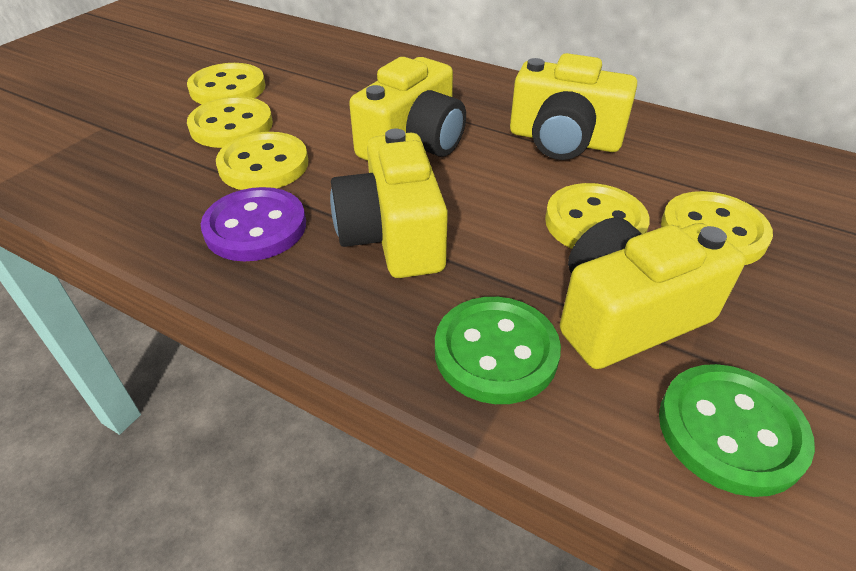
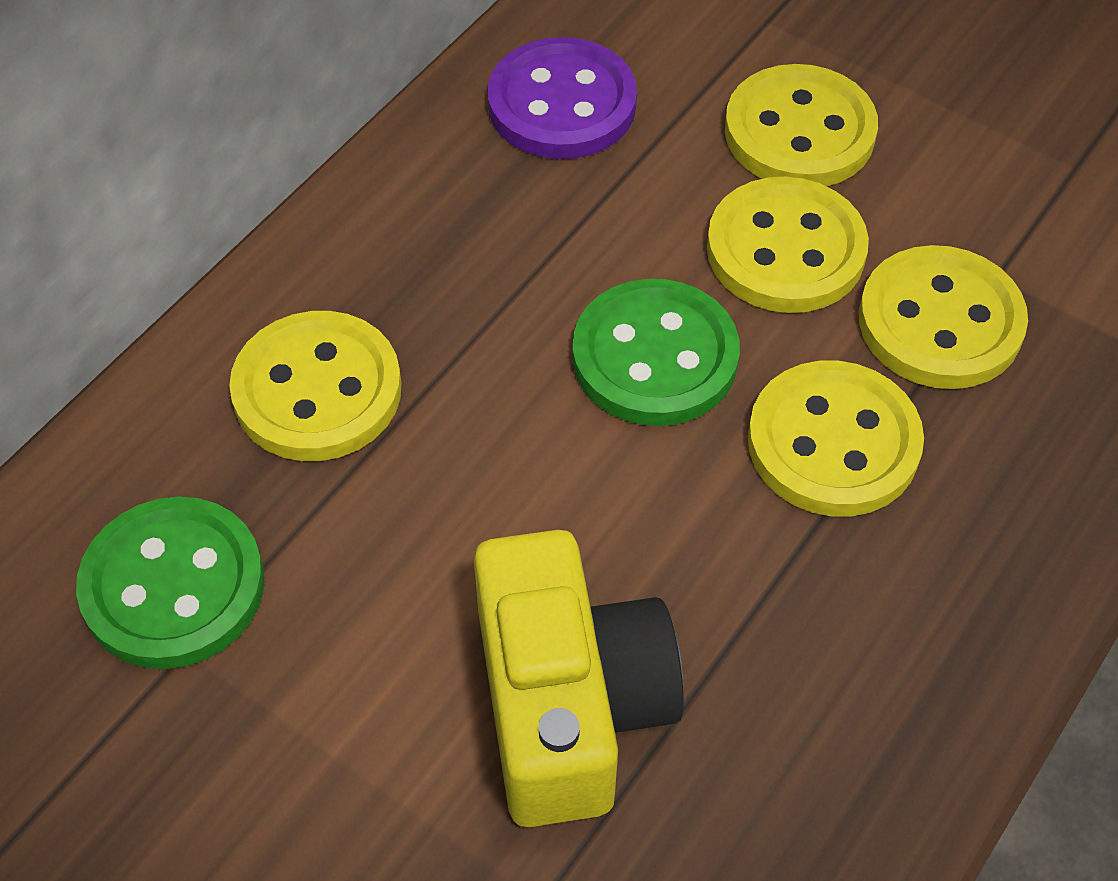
yellow camera: [330,129,448,278] [349,57,466,161] [510,53,637,160] [560,218,746,369] = 4 -> [474,530,684,827] = 1

